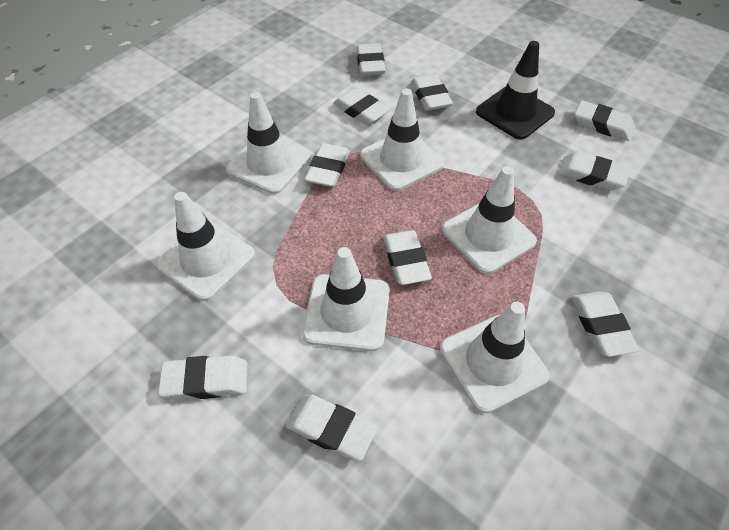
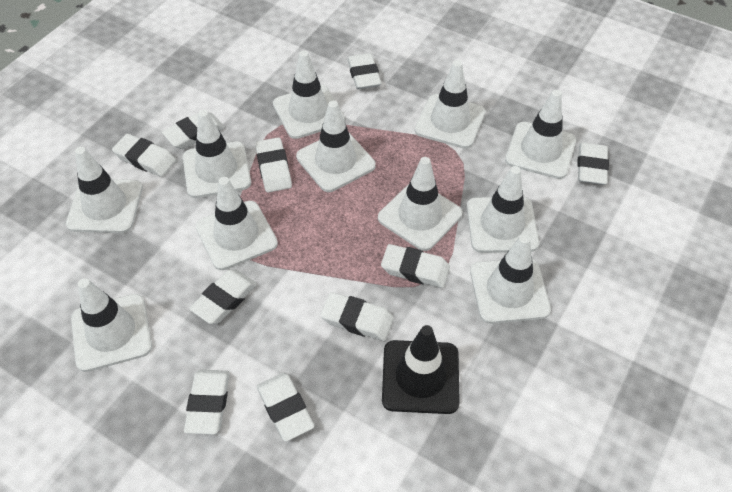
white traffic cone: [156,192,255,301] [226,92,310,194] [302,247,390,351] [360,89,444,191] [440,302,550,413] [442,166,537,274] = 6 -> [66,147,143,233] [71,278,152,372] [183,110,251,198] [196,177,278,270] [273,51,345,139] [296,101,376,192] [378,157,462,251] [415,60,485,149] [467,166,539,253] [470,234,551,324] [505,90,576,179] = 11

